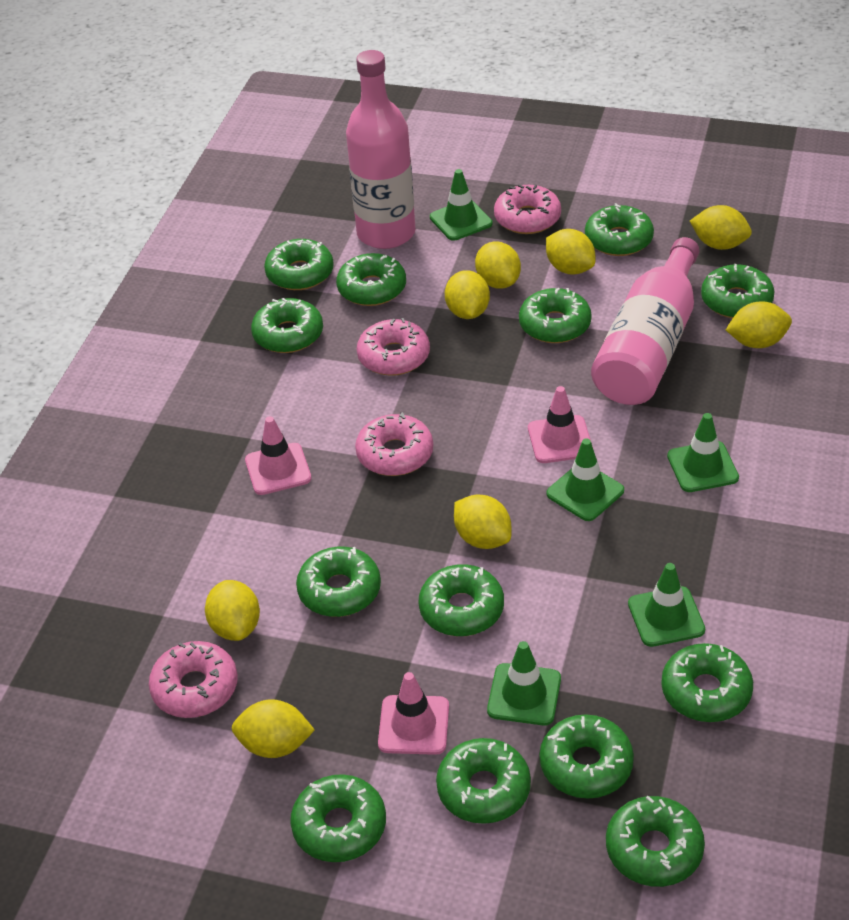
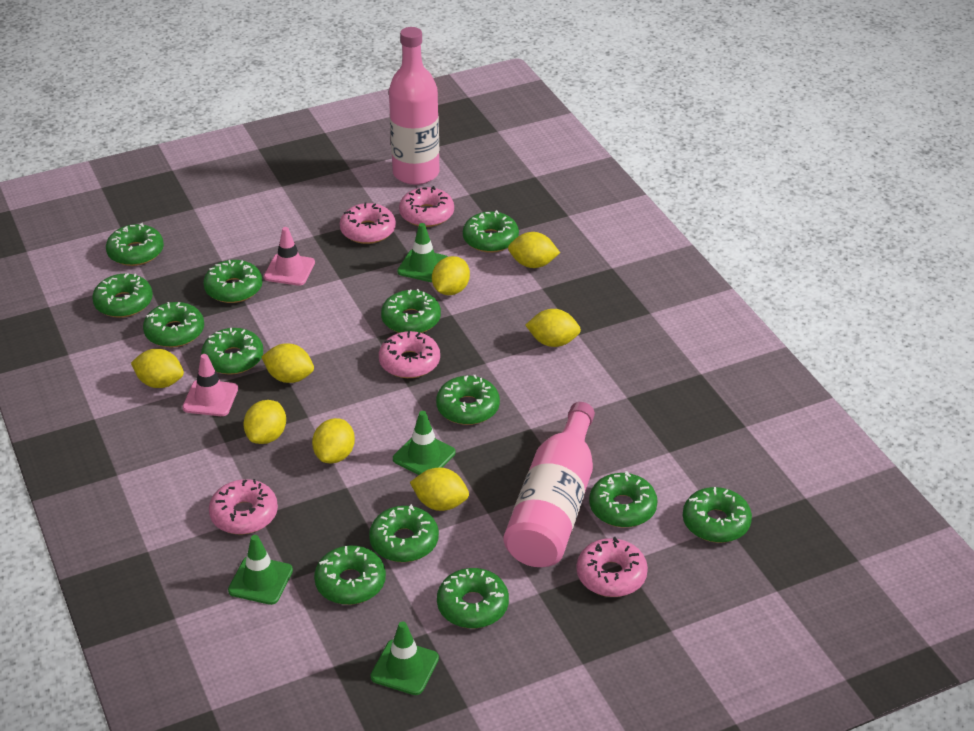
green traffic cone: [430,169,493,241] [487,641,561,726] [547,438,624,521] [628,563,705,647] [667,413,739,492] = 5 -> [228,535,293,605] [370,621,439,695] [393,411,455,475] [397,223,448,282] = 4
pink donut: [149,641,238,718] [355,412,433,476] [357,318,430,376] [494,185,561,234] = 4 -> [209,479,278,534] [340,203,396,244] [379,331,440,378] [399,186,454,227] [576,537,648,597] = 5
pink traffic cone: [245,416,311,495] [378,672,449,755] [528,386,593,463] = 3 -> [182,354,238,416] [264,227,315,286] = 2

